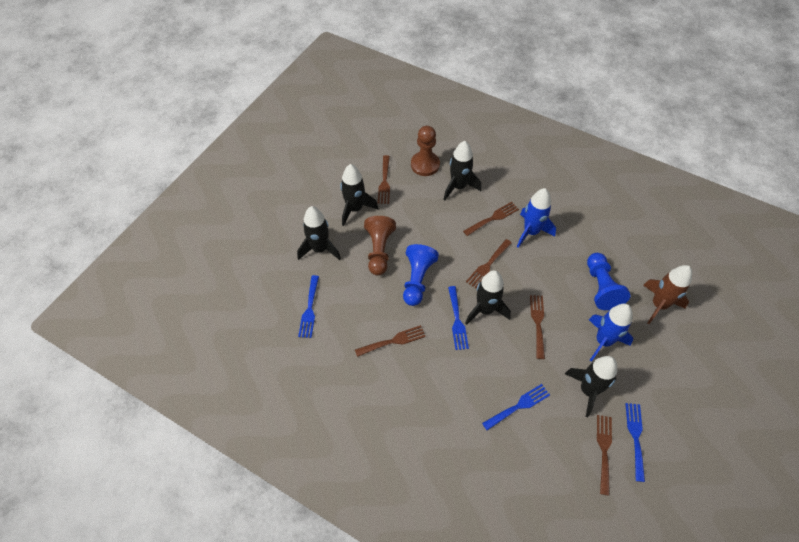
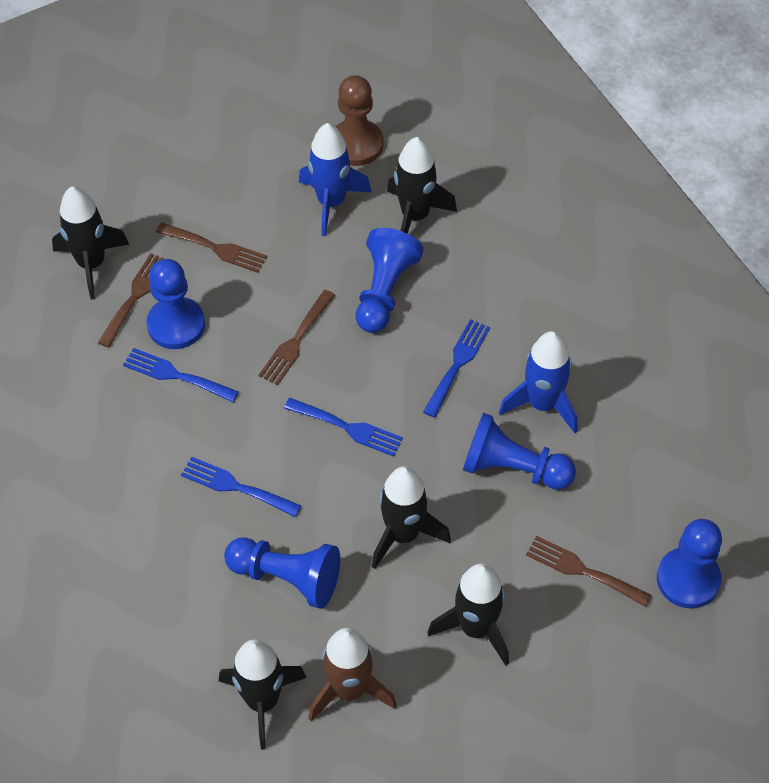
blue pawn: [403,244,439,306] [587,253,630,310] = 2 -> [146,259,205,349] [224,537,340,609] [356,228,423,333] [463,413,576,490] [657,519,722,608] = 5
brown fork: [355,325,426,357] [378,155,390,204] [463,202,519,236] [466,239,512,288] [530,295,545,359] [597,415,612,496] = 6 -> [98,253,164,348] [156,223,267,273] [259,290,335,385] [526,536,652,607] = 4
brown pawn: [364,216,396,276] [411,126,440,176] = 2 -> [335,75,384,166] = 1

